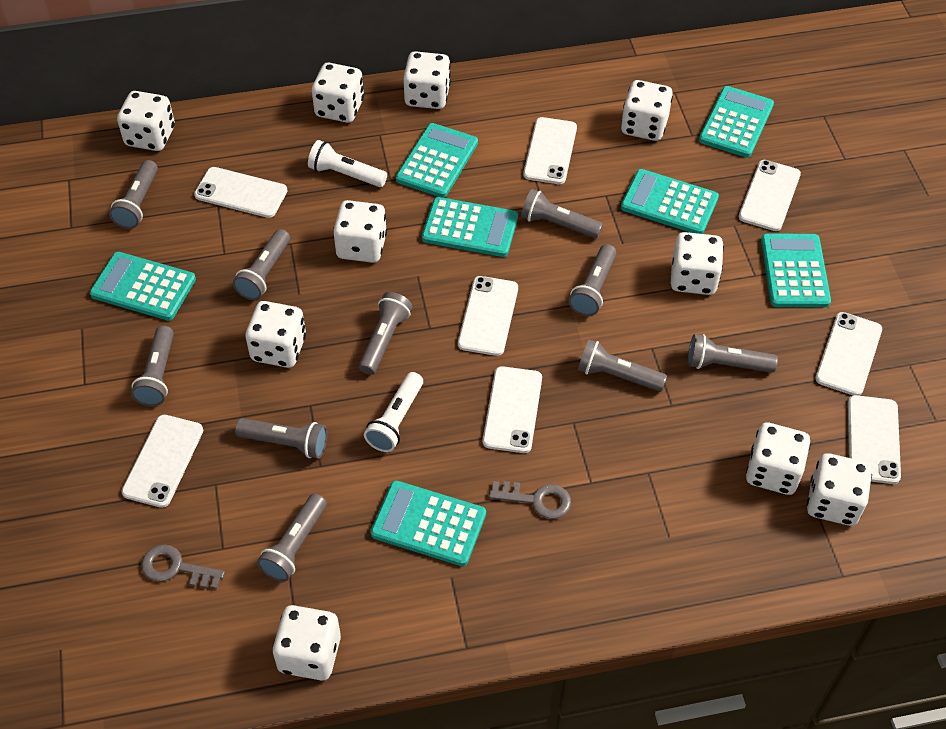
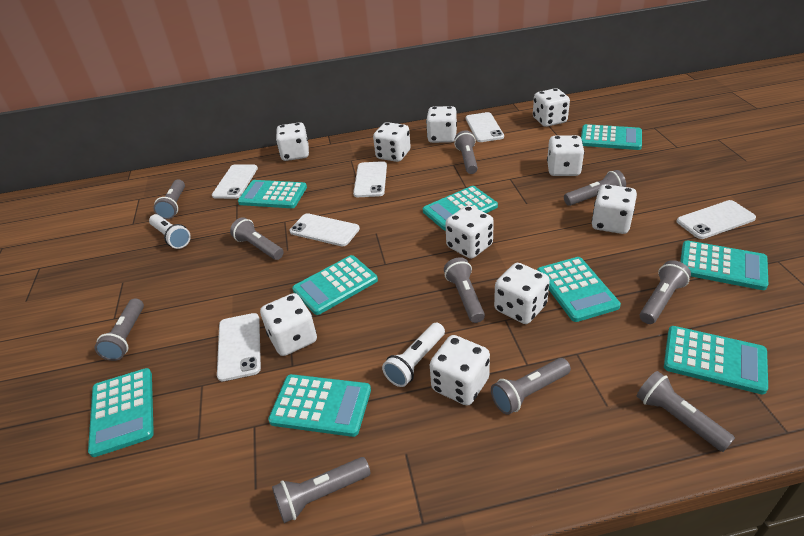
grey key: [141,545,225,589] [489,481,571,519] = 2 -> none = 0
turquoise calculator: [90,252,196,321] [371,481,486,566] [396,123,478,198] [422,197,518,257] [621,169,719,234] [699,86,774,158] [761,233,831,307] = 7 -> [88,368,154,457] [238,180,307,208] [268,374,371,437] [292,255,378,315] [423,186,498,231] [537,257,621,322] [581,124,642,150] [664,326,768,394] [680,240,768,290] = 9
white phone: [122,415,203,508] [194,167,287,218] [458,276,518,356] [483,366,542,453] [523,117,577,184] [739,160,801,231] [815,312,882,396] [848,395,901,484] = 8 -> [212,164,258,199] [217,313,261,381] [290,213,360,246] [353,161,387,197] [466,112,504,142] [677,200,756,239] = 6

